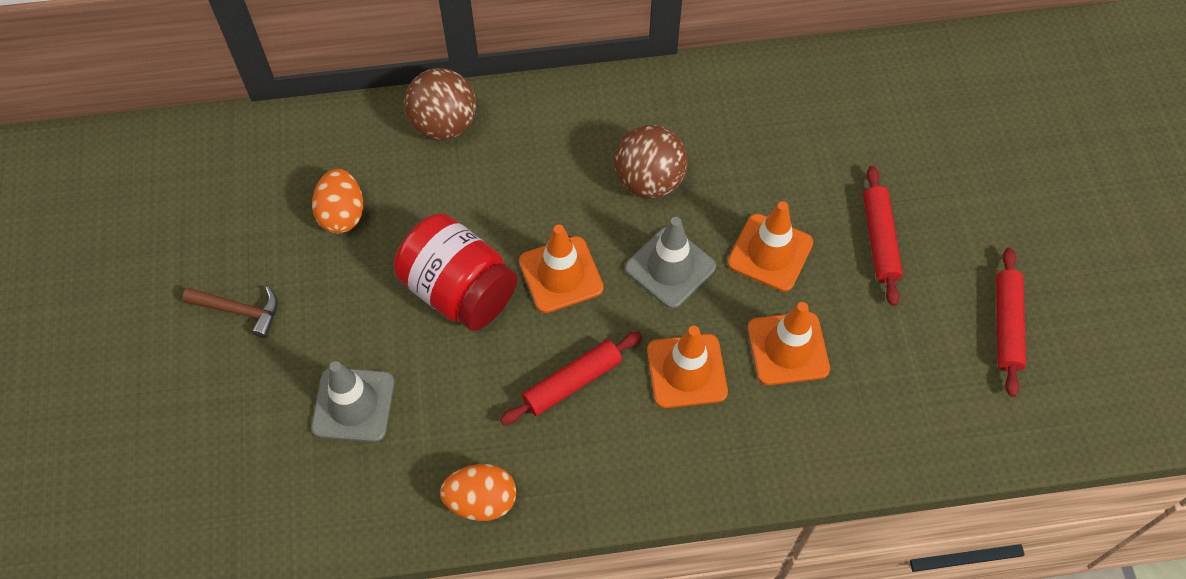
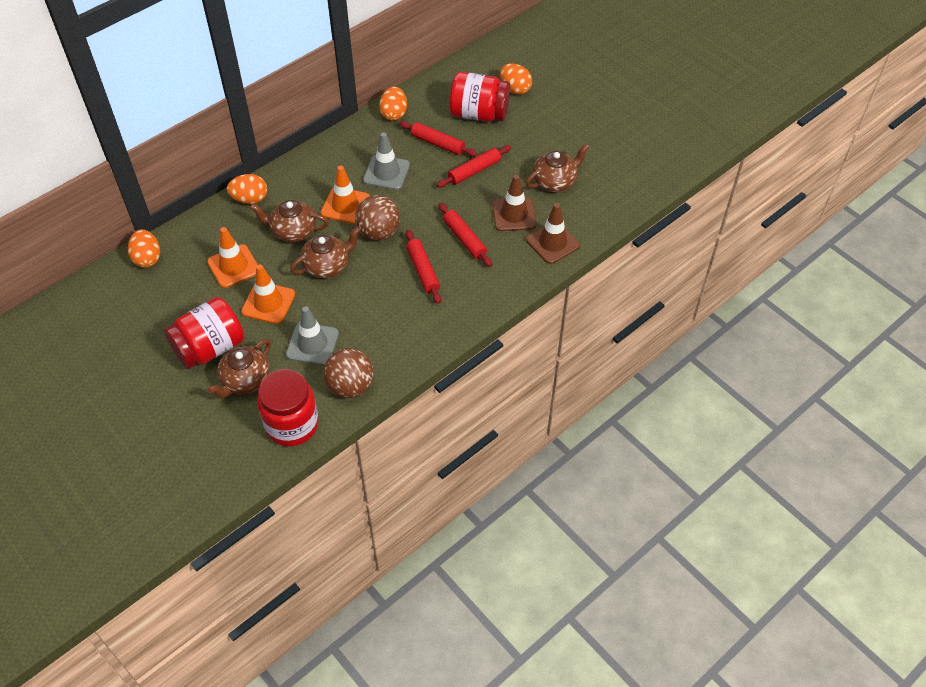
brown hammer: [182,287,278,338] = 1 -> none = 0
brown teapot: none = 0 -> [207,339,271,398] [250,200,329,242] [290,226,361,278] [526,144,589,192] = 4
brown traffic cone: none = 0 -> [492,175,536,231] [526,203,580,264] = 2
orange egg: [312,169,363,233] [440,464,517,521] = 2 -> [128,229,160,268] [227,174,267,204] [379,87,407,121] [500,63,532,95] = 4
orange traffic cone: [519,224,604,313] [647,326,728,408] [728,201,813,292] [748,302,830,385] = 4 -> [207,227,258,288] [241,264,295,324] [321,166,370,224] = 3
red jar: [394,213,518,331] = 1 -> [164,297,244,369] [257,369,319,446] [449,72,510,122] = 3
red rolling pin: [500,332,642,425] [863,166,903,306] [996,248,1026,397] = 3 -> [399,121,477,157] [406,230,441,304] [437,145,511,187] [438,203,492,267] = 4

